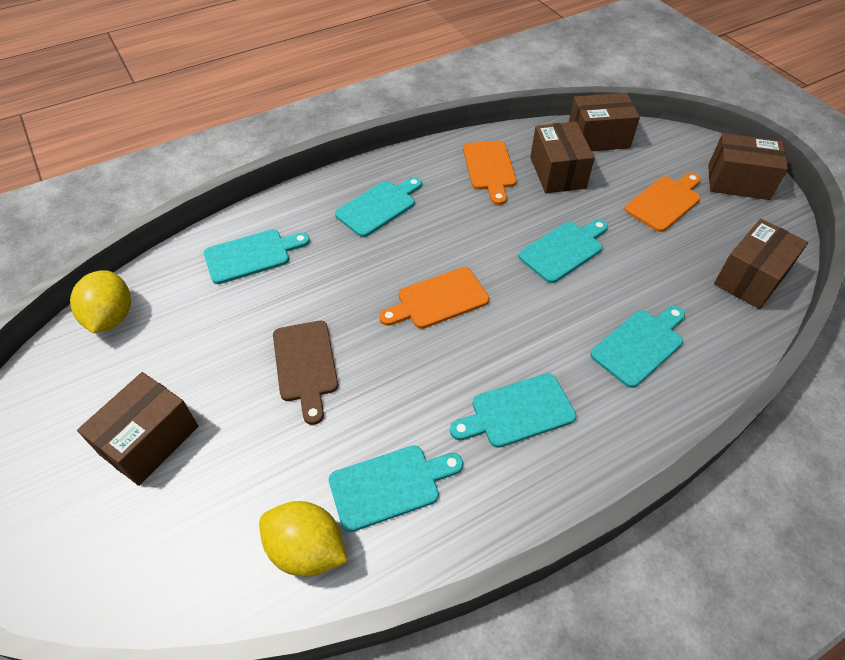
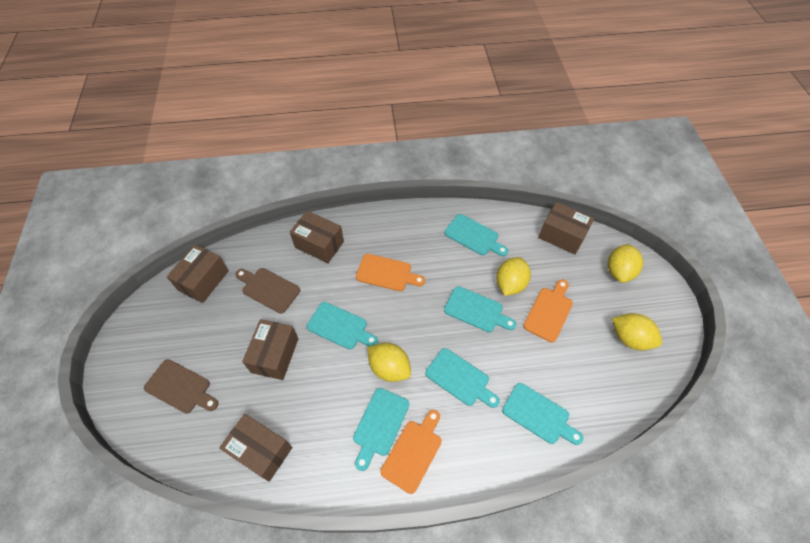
brown cutting board: [273,321,338,425] = 1 -> [144,359,218,413] [235,268,300,313] = 2
yellow lemon: [70,270,131,333] [259,501,348,577] = 2 -> [367,343,411,382] [496,257,531,296] [608,244,643,283] [612,313,662,351] = 4

